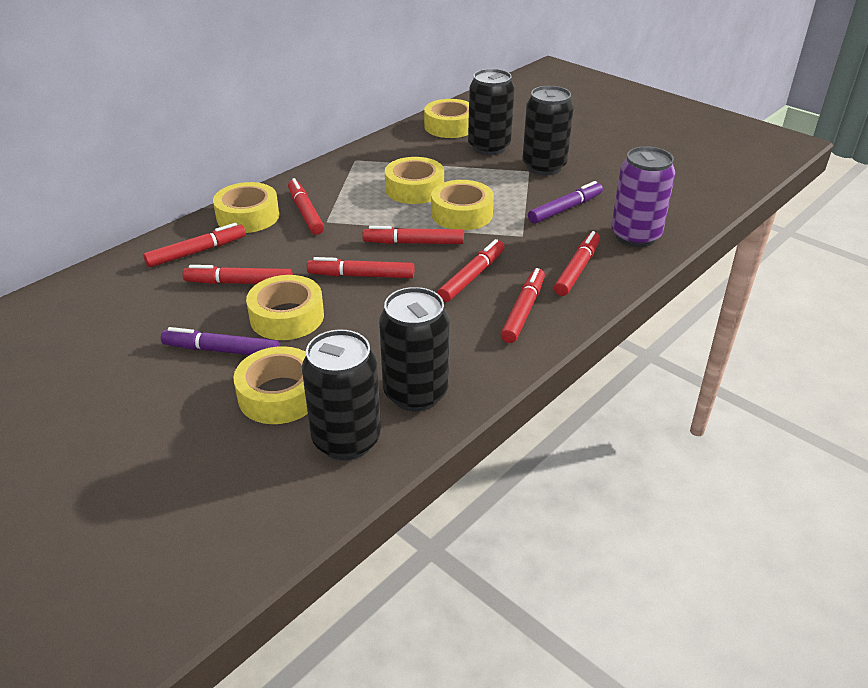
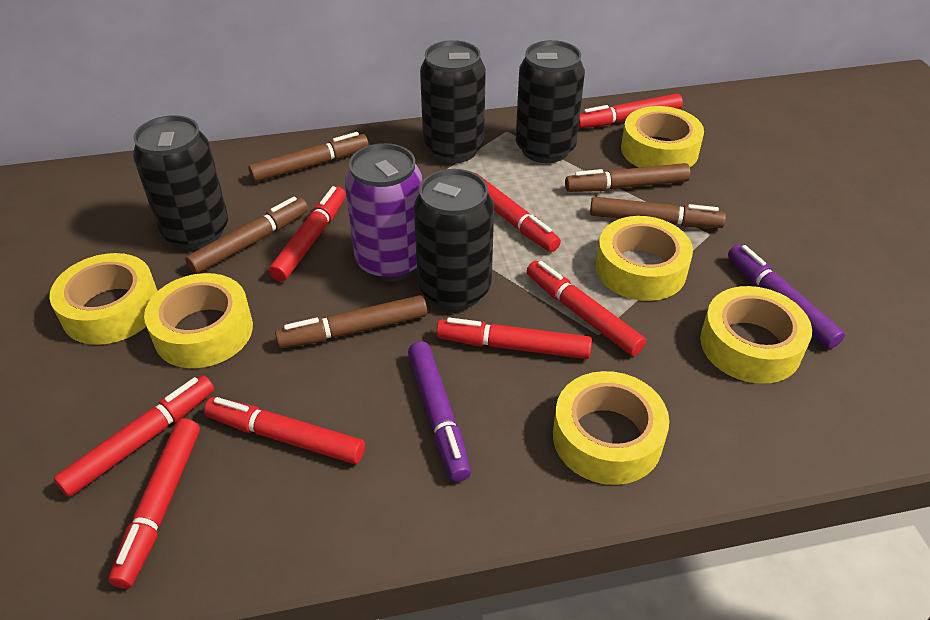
brown marker: none = 0 -> [185,197,308,274] [248,132,369,182] [275,295,427,348] [565,163,691,192] [590,197,726,228] = 5

